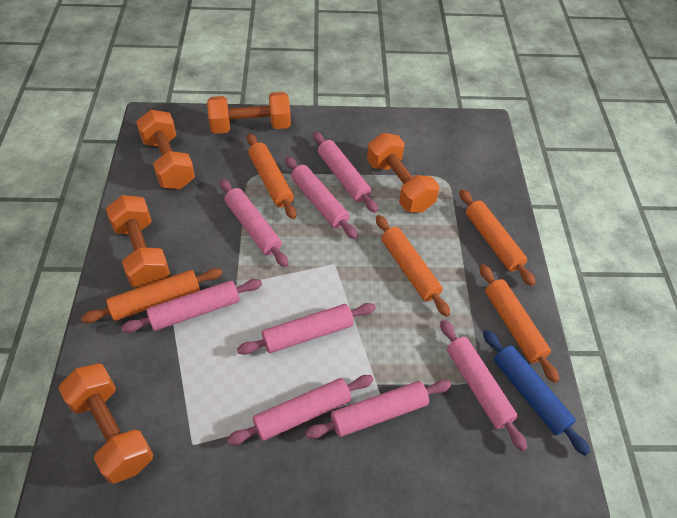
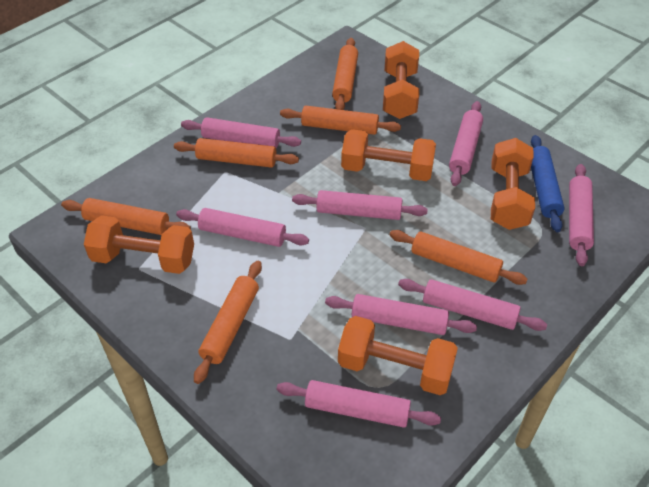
orange rolling pin: [81,268,222,323] [247,133,296,219] [376,215,450,317] [459,189,536,286] [480,264,559,383] = 5 -> [61,198,191,235] [174,138,299,168] [194,261,262,384] [280,106,401,135] [332,38,358,110] [390,230,527,285] = 6

